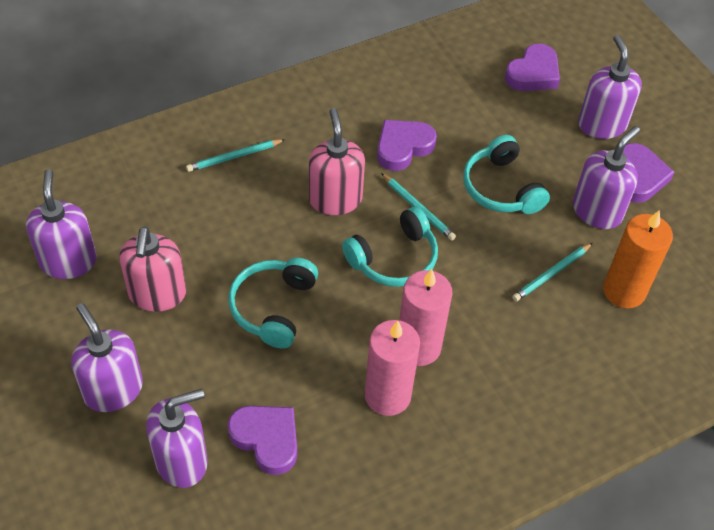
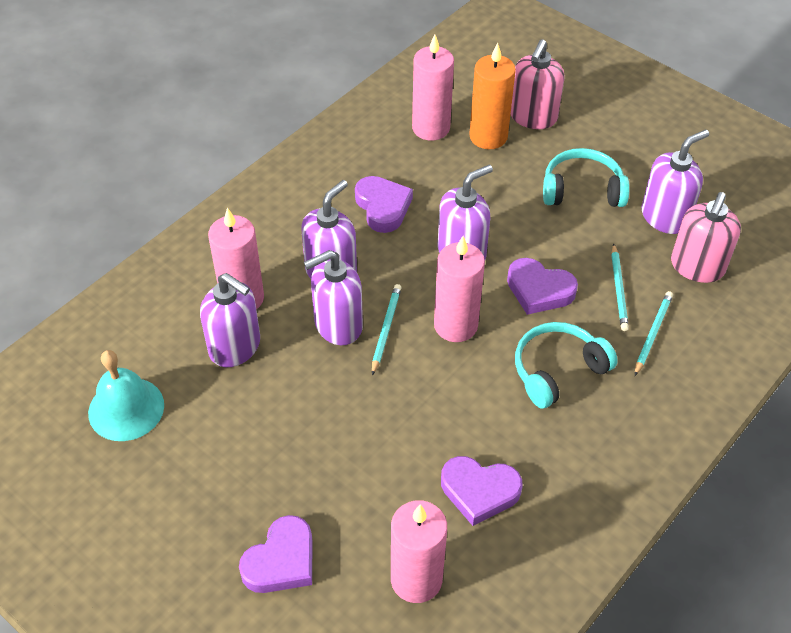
pink candle: [365,320,420,416] [399,269,452,366] = 2 -> [208,207,264,310] [391,500,447,603] [412,35,454,140] [434,236,485,342] = 4
turquoise bell: none = 0 -> [88,350,164,441] = 1
turquoise headphones: [228,258,318,348] [342,207,438,287] [463,135,550,214] = 3 -> [515,322,618,408] [543,148,630,207] = 2

